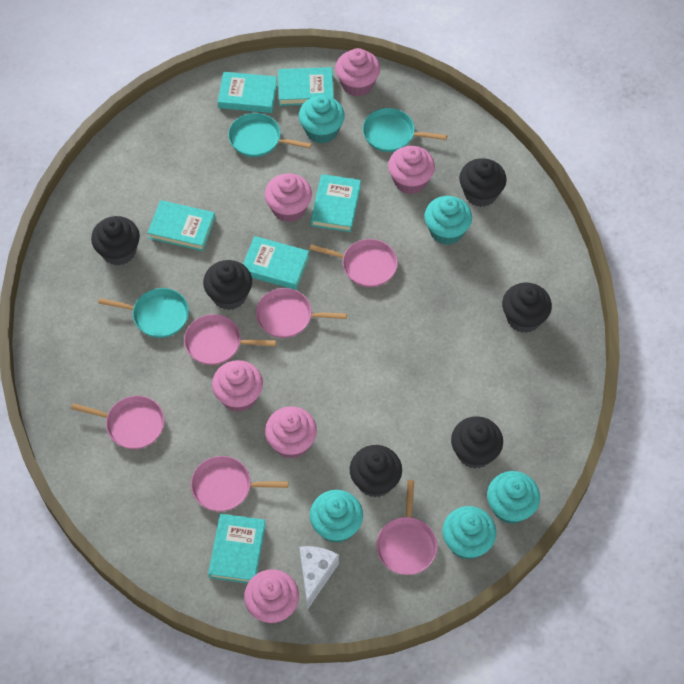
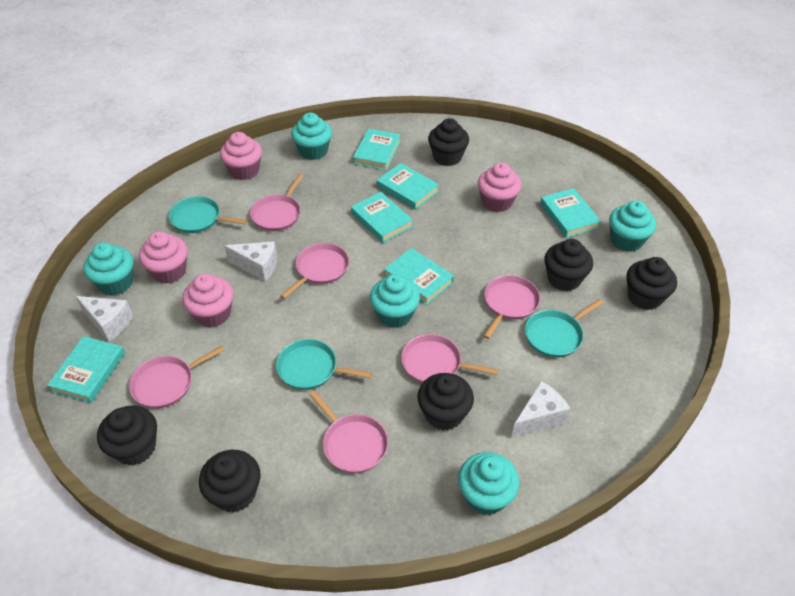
pink cupcake: [212,360,263,412] [244,569,299,624] [265,173,312,222] [265,406,317,459] [335,48,380,96] [388,146,435,194] = 6 -> [139,231,188,284] [182,274,234,327] [220,132,262,180] [478,163,521,212] = 4
white cheese: [299,546,339,610] = 1 -> [75,296,133,342] [224,241,277,282] [511,381,570,438] = 3

